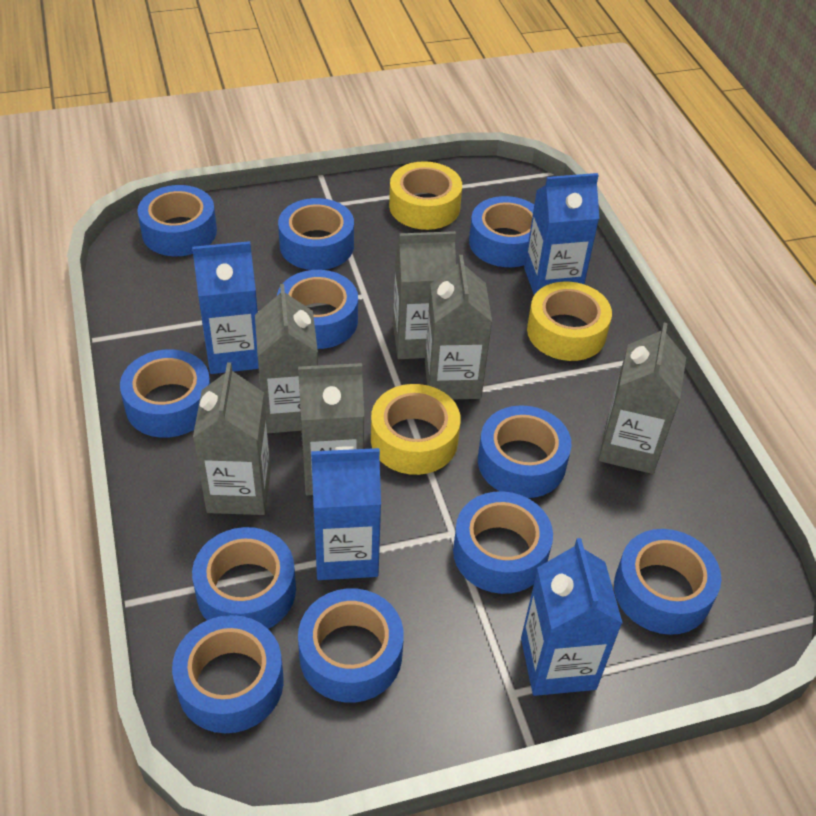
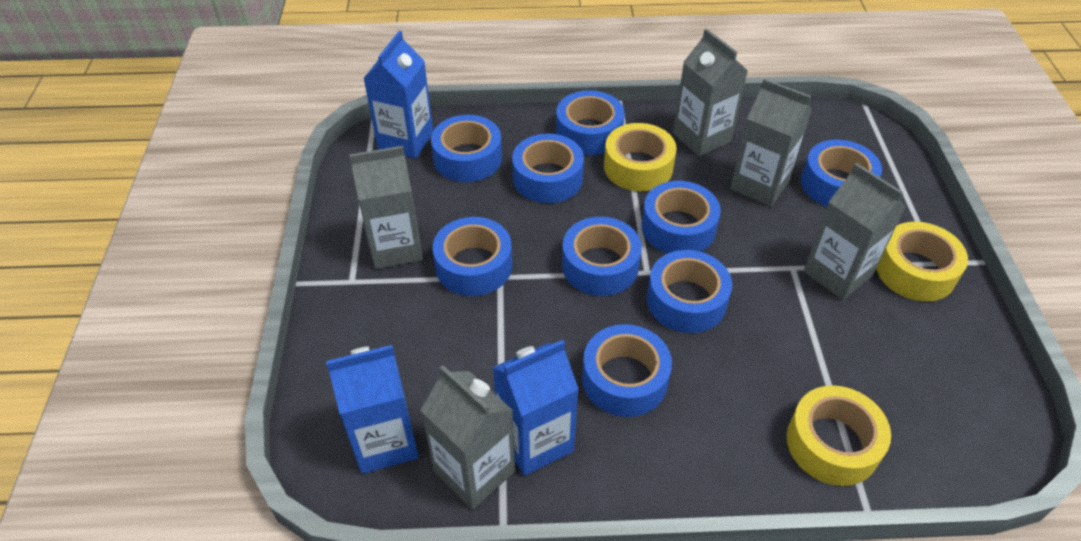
blue carton: [192,241,259,374] [311,446,381,580] [521,538,622,696] [524,173,600,295] = 4 -> [326,345,419,474] [363,31,433,159] [492,340,579,476] = 3
blue tape: [120,349,210,438] [137,185,217,256] [172,615,284,733] [192,527,296,629] [277,270,358,349] [278,198,354,270] [298,588,404,703] [453,491,553,594] [469,196,534,267] [478,405,572,498] [614,529,721,635] = 11 -> [431,115,502,182] [433,217,512,296] [512,134,584,203] [556,90,624,155] [562,217,642,296] [582,324,672,417] [642,181,721,253] [647,250,732,333] [801,140,882,207] = 9
grey carton: [193,362,271,515] [255,284,318,433] [298,363,364,495] [393,231,456,359] [425,255,492,400] [599,323,686,474] = 6 -> [349,146,423,269] [420,365,515,510] [673,28,748,156] [730,78,812,207] [804,163,906,300] = 5

